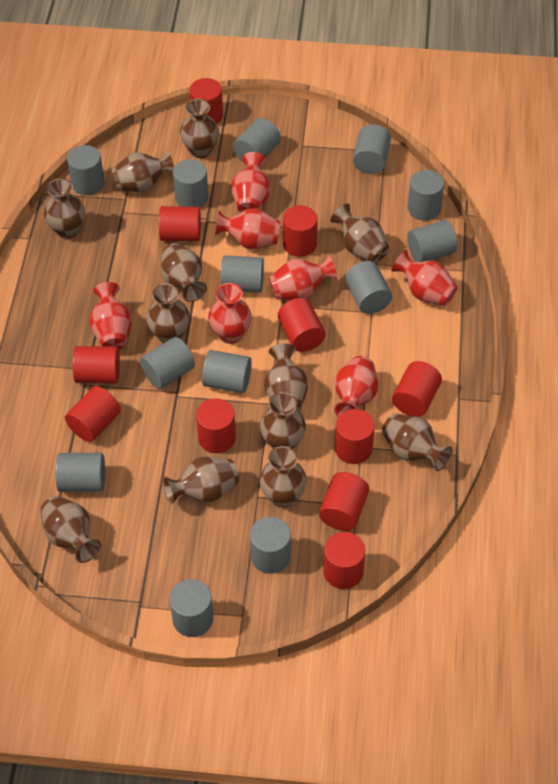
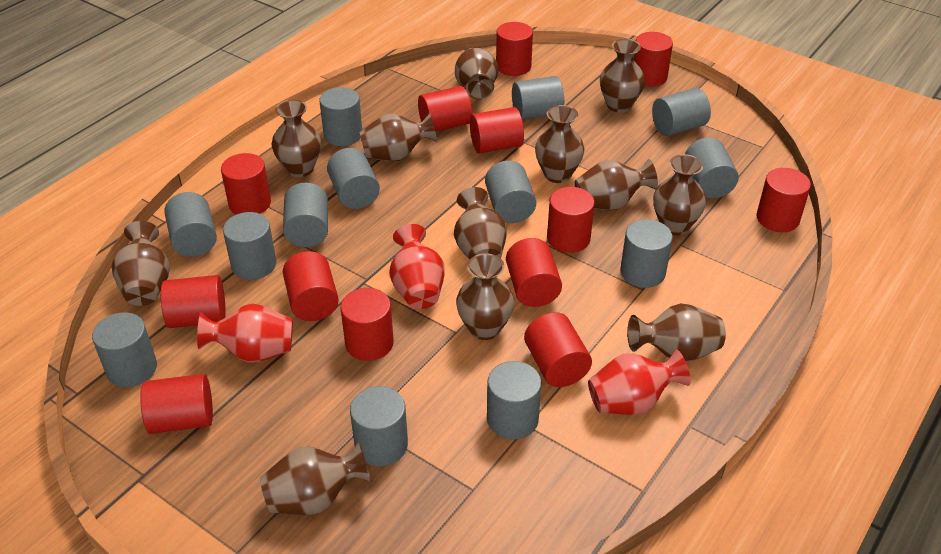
red cylinder: [65,386,121,442] [73,346,120,383] [159,206,201,241] [190,78,223,124] [196,398,236,453] [278,298,326,352] [283,205,318,257] [319,472,369,531] [323,532,365,589] [335,409,375,464] [392,361,442,417] = 11 -> [140,374,213,434] [161,275,226,328] [221,153,271,215] [283,251,339,321] [340,288,394,361] [418,86,472,132] [470,107,524,153] [496,22,533,76] [506,238,562,307] [524,312,592,387] [547,187,595,253] [633,32,673,87] [757,168,811,232] = 13
red vase: [89,282,132,349] [208,283,252,344] [215,208,280,249] [231,152,271,213] [269,255,337,300] [334,356,378,417] [391,250,458,306] = 7 -> [197,304,293,363] [389,224,445,309] [588,349,691,415] = 3

